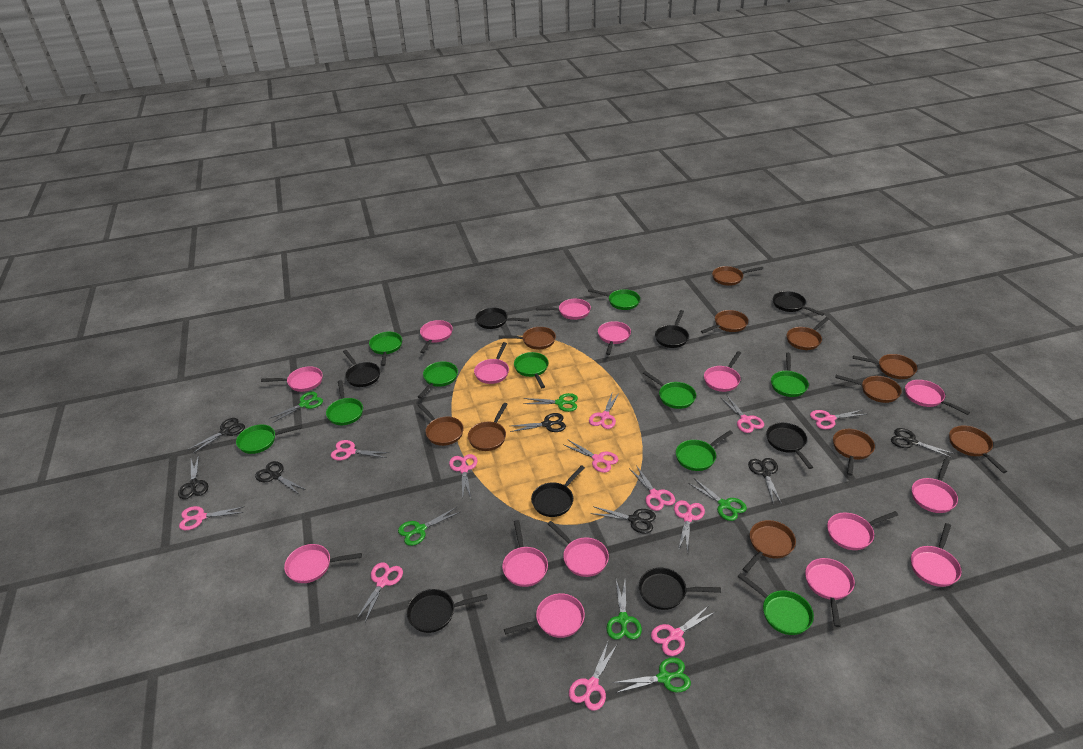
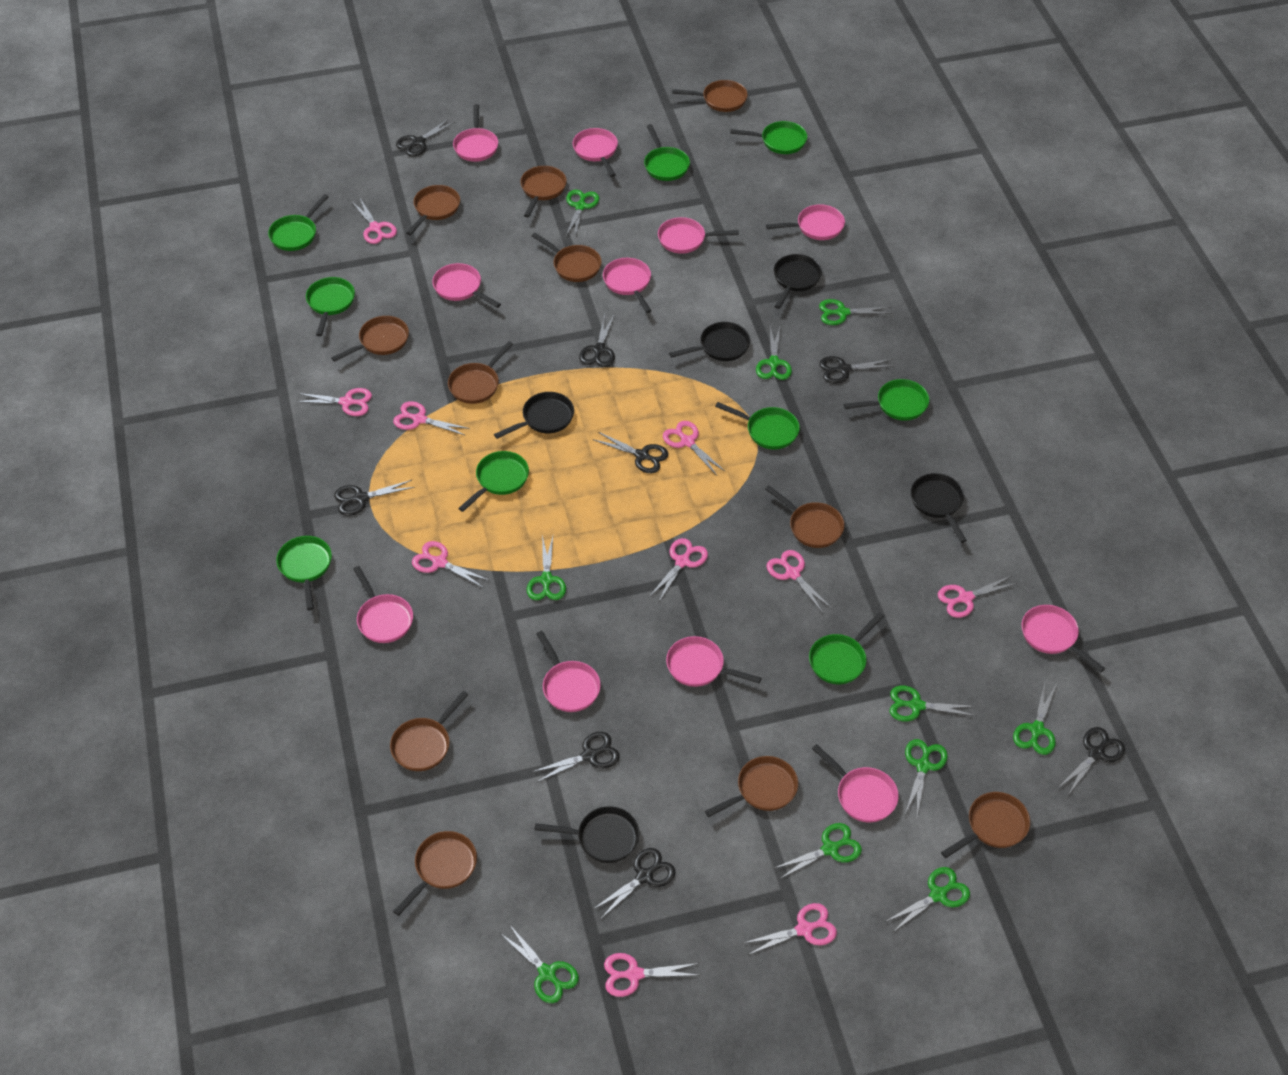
black pan: [343,350,380,387] [406,589,488,633] [475,307,529,329] [531,465,585,517] [639,568,721,610] [655,310,689,348] [766,422,813,469] [773,291,824,316] = 8 -> [494,392,574,439] [534,806,639,863] [669,322,750,361] [774,254,822,309] [911,473,967,543] = 5
black scissors: [178,455,208,499] [188,418,245,454] [255,461,306,495] [510,413,566,432] [591,506,656,534] [748,458,782,504] [891,428,955,459] = 7 -> [334,480,415,516] [396,118,456,157] [532,732,620,783] [579,313,615,367] [592,848,676,919] [593,432,669,473] [820,356,893,384] [1057,727,1125,795] = 8
green pan: [236,424,302,454] [326,380,363,425] [369,332,402,366] [418,361,458,399] [514,352,548,388] [588,289,640,310] [643,371,696,409] [676,430,733,471] [737,573,814,635] [771,353,809,397] = 10 -> [268,194,329,251] [276,536,332,610] [306,277,355,336] [458,451,529,512] [644,124,690,181] [715,402,800,449] [730,121,807,154] [809,612,884,684] [844,379,929,421] = 9
green scissors: [269,392,323,423] [398,507,460,546] [524,393,578,412] [607,580,642,639] [612,657,691,693] [688,478,747,521] = 6 -> [500,924,579,1003] [527,535,566,600] [566,190,599,238] [756,326,792,380] [773,823,862,879] [819,299,893,325] [885,867,970,933] [889,686,977,722] [905,739,948,816] [1013,682,1057,755] = 10
pink pan: [261,366,323,392] [284,544,362,583] [420,320,453,353] [474,342,509,384] [502,520,548,587] [504,593,585,638] [536,299,591,320] [548,521,609,577] [598,321,631,355] [704,351,741,392] [805,558,855,627] [827,511,898,550] [905,380,970,415] [911,523,961,587] [912,459,958,513] = 15 -> [353,566,413,643] [432,263,501,308] [453,104,498,162] [536,631,601,712] [573,128,618,177] [603,258,651,313] [658,217,739,254] [666,636,761,687] [766,204,845,240] [812,744,899,823] [1022,605,1105,672] = 11
pink scissors: [179,506,245,530] [331,440,389,460] [356,562,403,622] [449,454,478,500] [564,439,618,473] [569,642,617,711] [589,391,620,429] [629,465,675,511] [651,606,715,656] [674,500,705,552] [721,396,764,433] [810,409,867,429] = 12 -> [294,388,372,416] [351,198,397,244] [393,401,470,436] [412,541,490,588] [604,953,700,997] [649,538,708,603] [663,421,725,475] [744,903,837,955] [766,550,832,613] [938,575,1018,618] = 10

